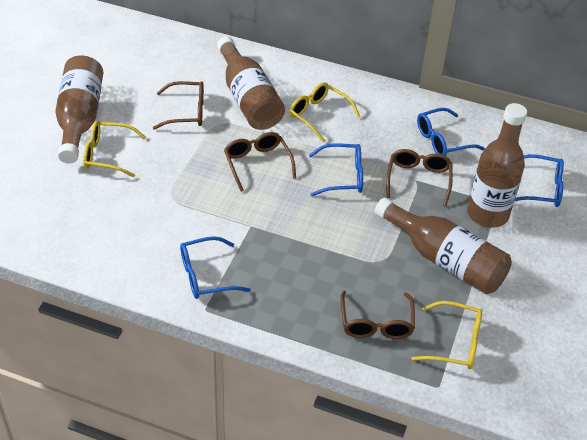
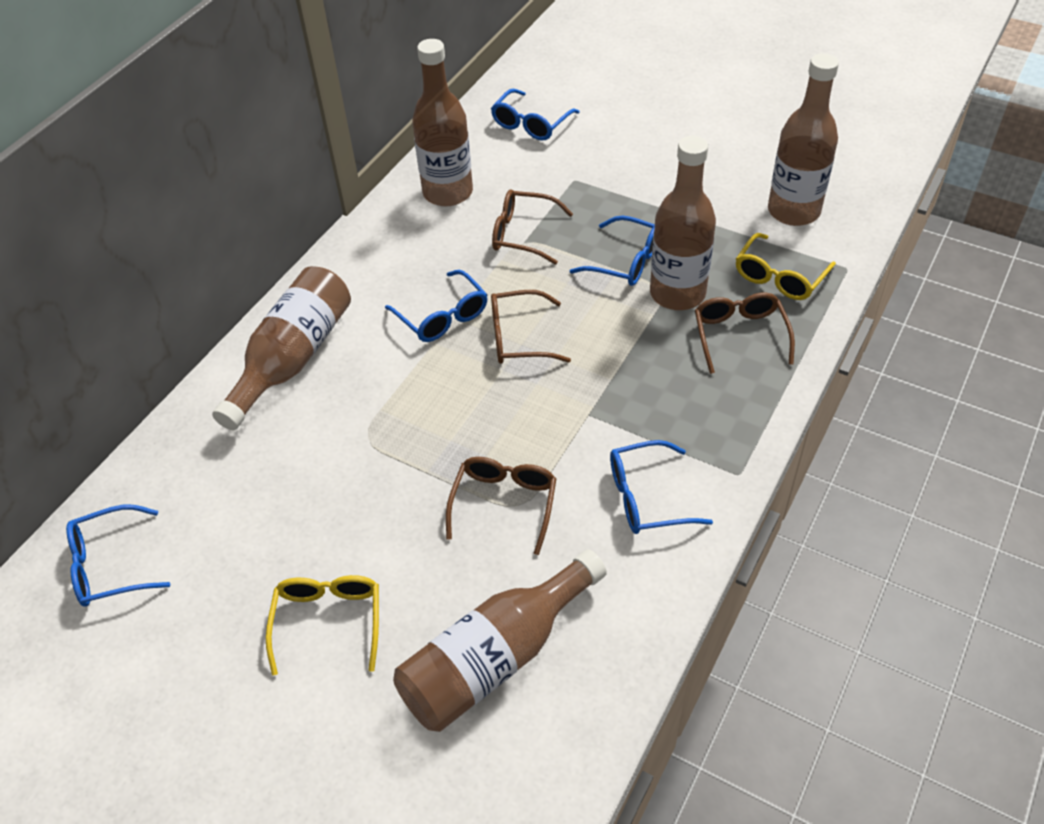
blue glasses: [180,236,251,299] [309,143,363,196] [417,108,485,156] [515,154,564,207] = 4 -> [66,505,170,607] [385,270,488,342] [491,89,580,141] [570,216,655,286] [610,440,713,534] = 5
brown bottle: [55,55,103,164] [217,36,285,130] [374,197,512,294] [467,103,527,228] = 4 -> [212,266,351,430] [393,549,607,732] [412,39,473,207] [650,136,716,310] [768,53,839,226] = 5
yellow glasses: [83,121,146,177] [289,82,360,143] [411,301,482,369] = 3 -> [266,575,379,675] [736,233,836,300] = 2

